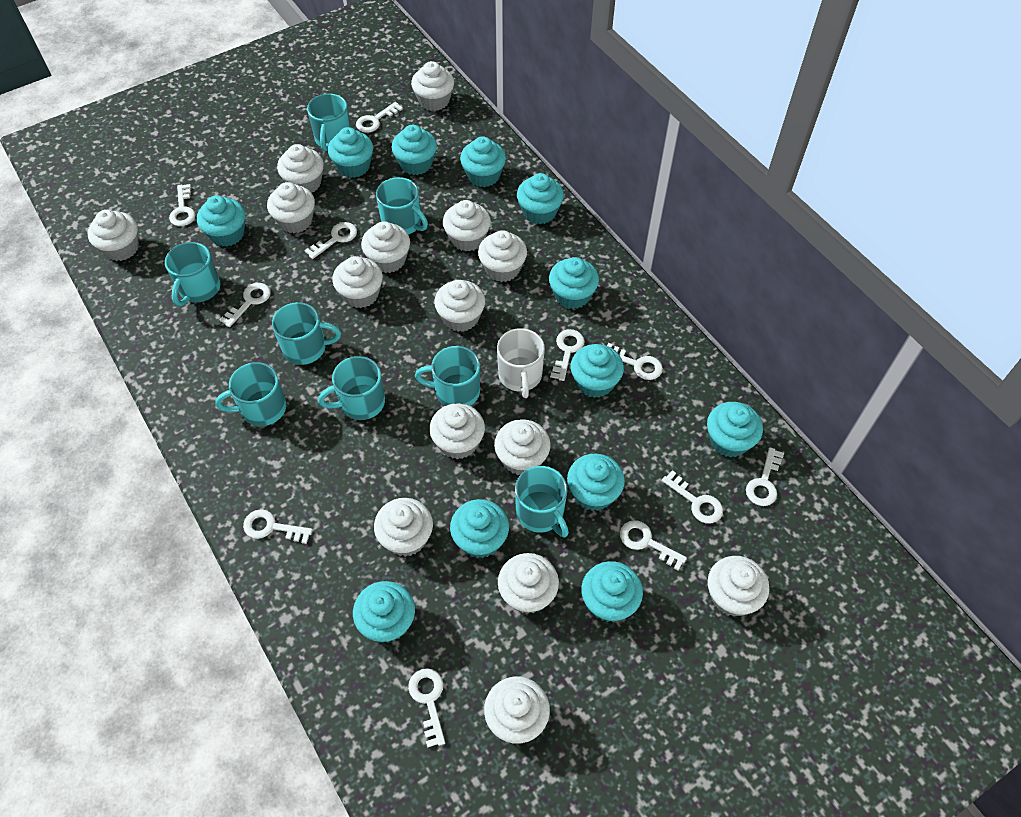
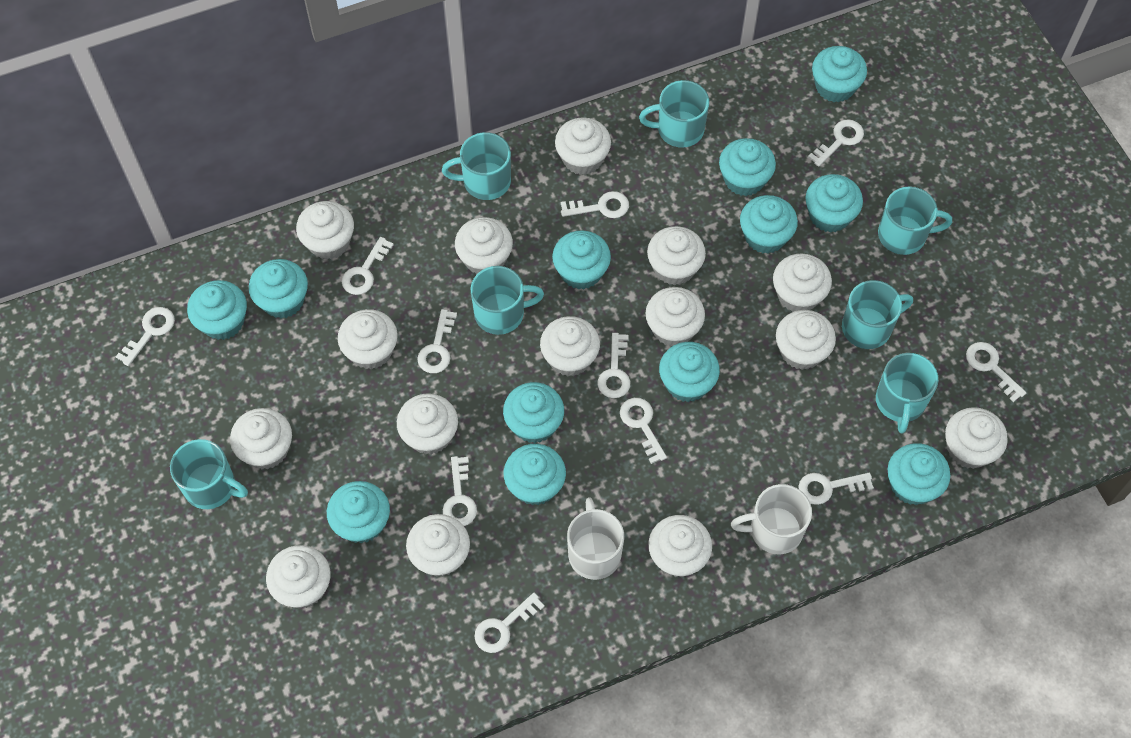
turquoise mug: [165,242,220,306] [215,362,286,426] [272,302,341,365] [307,94,351,151] [318,356,385,420] [376,177,428,235] [415,346,480,406] [515,466,569,537] = 8 -> [170,439,248,509] [442,132,511,200] [471,266,544,335] [639,80,709,148] [842,280,913,349] [876,353,938,434] [878,186,952,255] = 7
white mug: [497,328,545,398] = 1 -> [567,497,624,580] [731,484,812,554] = 2

